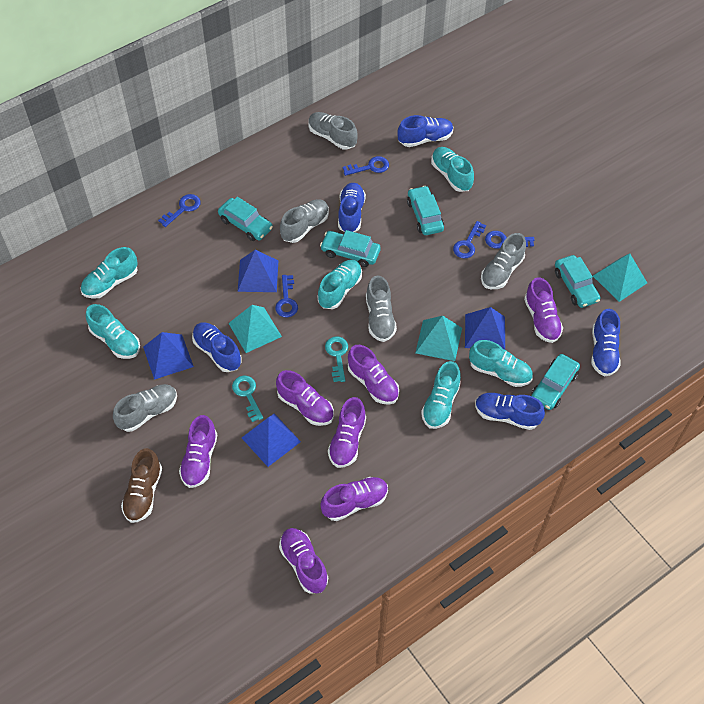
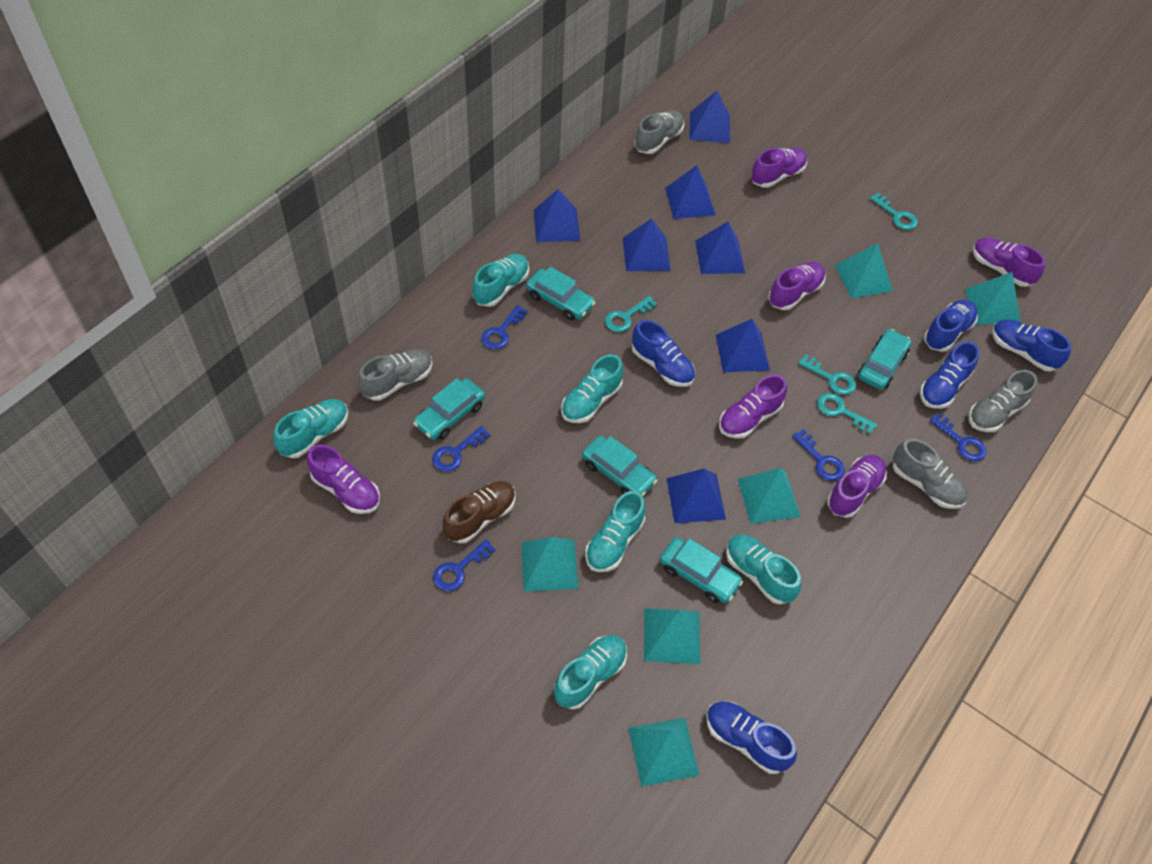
blue pyramid: [143,332,194,380] [237,250,278,292] [242,413,301,467] [465,307,505,350] = 4 -> [533,189,580,242] [623,218,671,271] [665,165,715,219] [667,468,726,523] [689,91,730,143] [695,221,745,274] [716,319,770,372] = 7
grey shoe: [113,384,177,432] [280,199,329,243] [308,112,357,150] [366,275,397,342] [481,233,526,289] = 5 -> [358,349,433,401] [634,110,684,154] [893,439,967,509] [968,370,1037,432] = 4
purple shoe: [179,415,217,488] [276,370,334,426] [279,528,328,594] [320,477,388,521] [328,397,366,468] [348,345,399,405] [524,277,563,343] = 7 -> [307,445,380,514] [719,374,787,439] [751,148,807,188] [768,262,826,310] [827,455,887,518] [973,237,1045,287] = 6
turquoise key: [232,376,263,422] [325,337,348,382] = 2 -> [605,296,657,332] [798,354,856,395] [817,393,877,434] [870,193,918,230] = 4
turquoise pyramid: [228,305,282,353] [415,316,462,361] [593,253,647,302] = 3 -> [521,537,578,591] [628,718,700,786] [644,608,700,664] [738,468,801,524] [835,243,893,298] [965,272,1021,324] = 6

